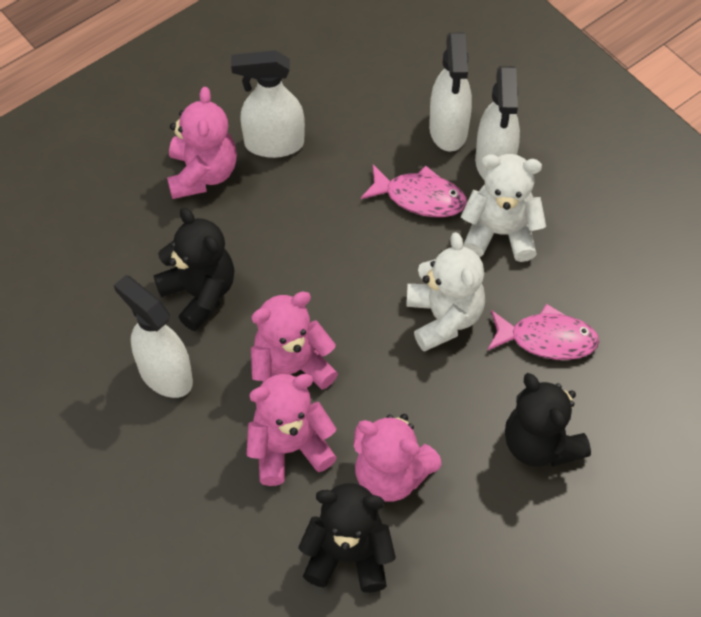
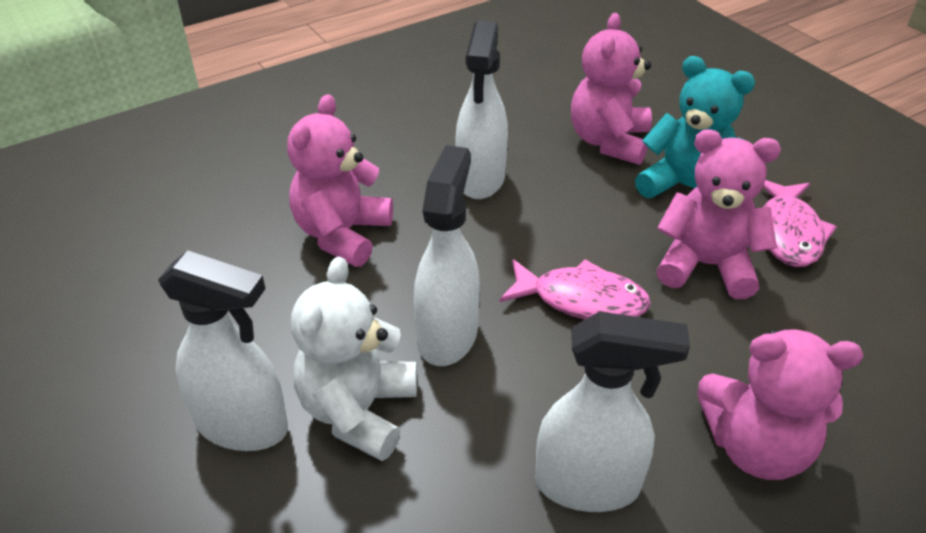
black teddy bear: [154,208,235,331] [298,483,396,593] [505,373,591,467] = 3 -> none = 0
turquoise teddy bear: none = 0 -> [635,56,755,198] = 1
white teddy bear: [406,232,485,352] [461,154,546,262] = 2 -> [291,257,417,461] = 1

